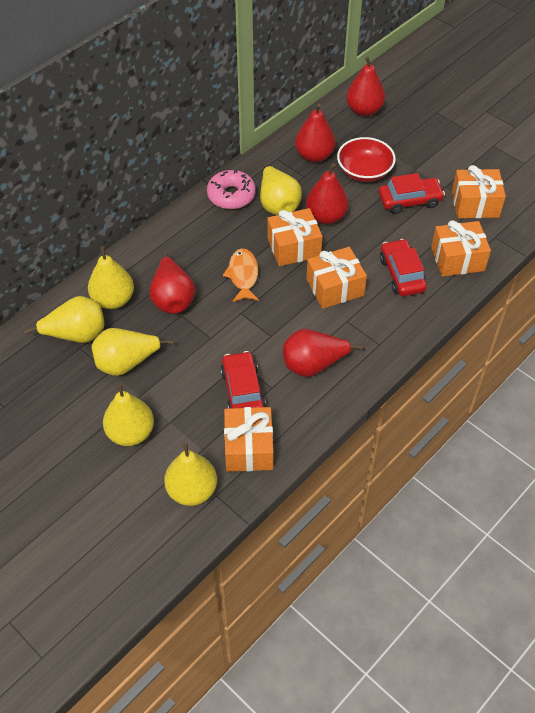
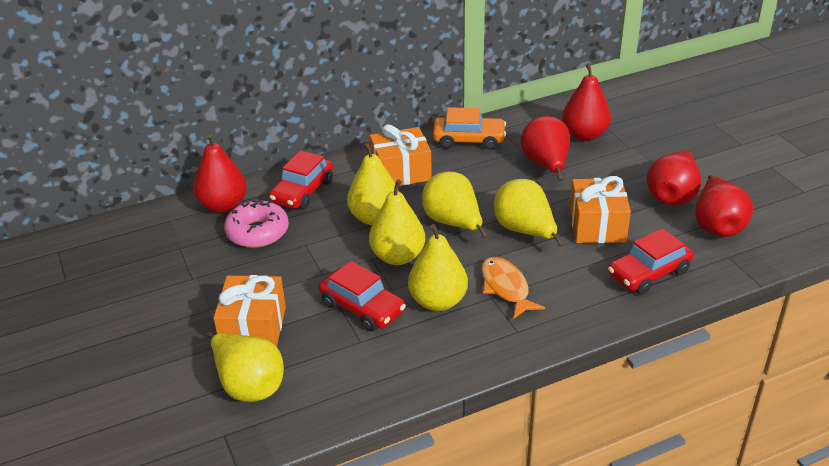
orange car: none = 0 -> [433,107,506,150] = 1
orange gift: [224,407,273,472] [267,208,323,266] [306,247,367,309] [431,220,491,277] [452,165,506,218] = 5 -> [213,275,286,347] [370,124,432,186] [570,176,631,243] = 3
red bowl: [337,137,396,182] = 1 -> none = 0

